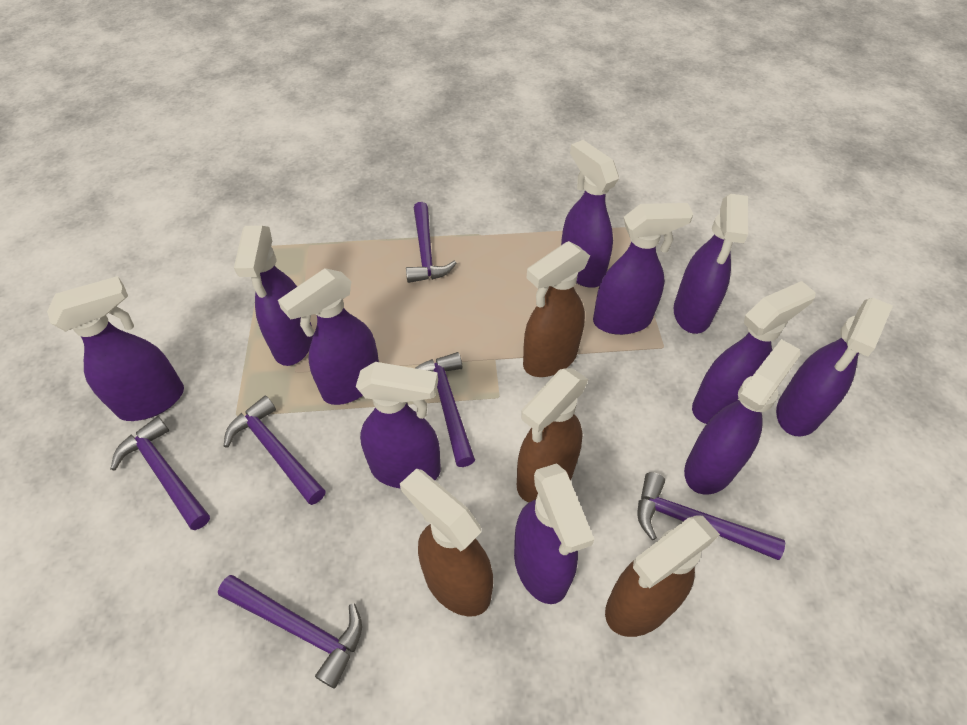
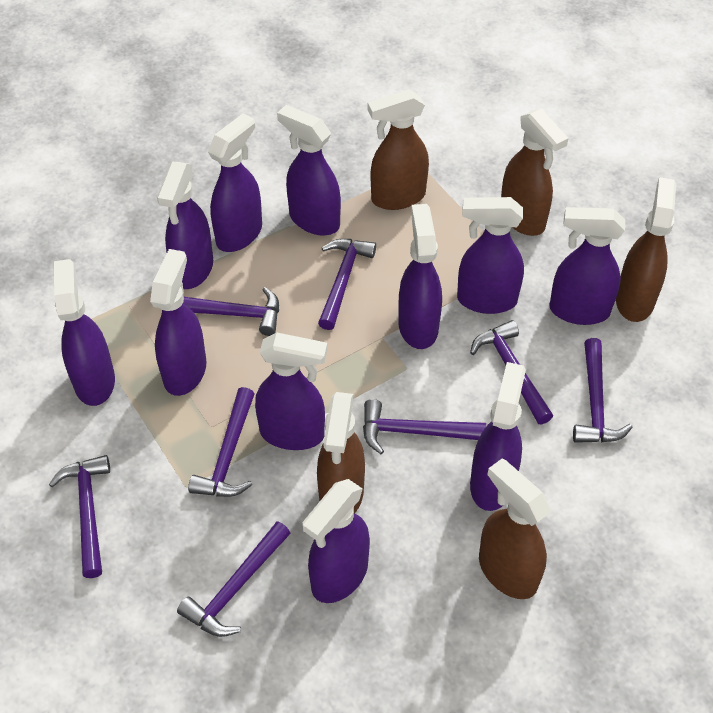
brown spray bottle: [400,469,493,617] [517,368,589,502] [523,241,590,377] [605,515,720,637] = 4 -> [317,392,365,514] [368,89,429,210] [479,459,551,599] [501,108,569,236] [616,177,676,322] = 5
purple hammer: [110,416,210,530] [218,575,362,688] [224,396,326,505] [406,202,457,283] [415,352,475,467] [637,472,785,560] = 6 -> [49,455,110,578] [177,521,290,637] [183,287,279,336] [188,387,255,497] [318,239,376,330] [363,399,486,454] [470,320,553,424] [573,338,633,443] = 8

